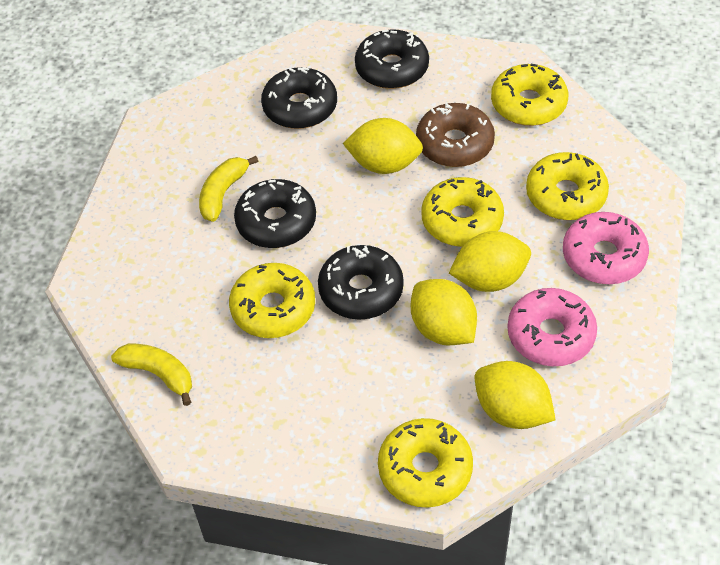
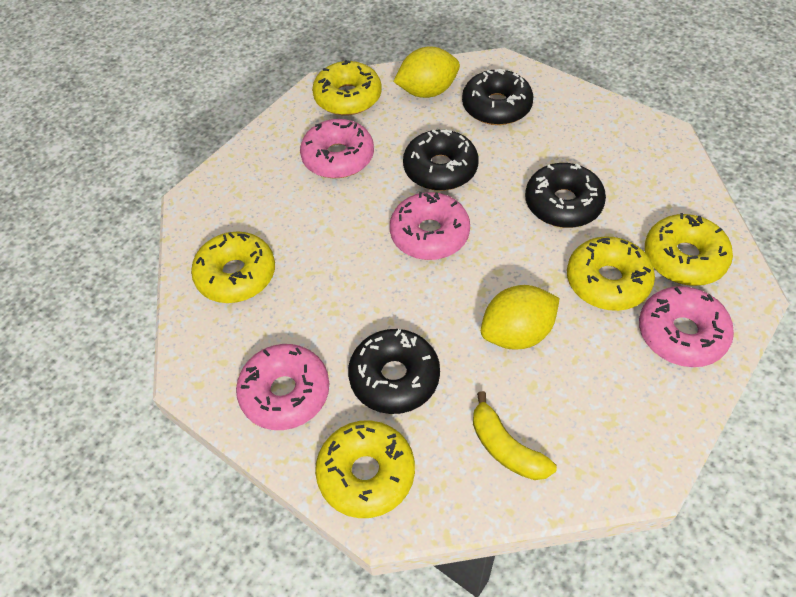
brown donut: [416,103,495,167] = 1 -> none = 0
pink donut: [507,288,597,366] [563,212,649,284] = 2 -> [236,344,329,430] [300,119,374,179] [390,192,470,260] [639,286,734,367] = 4
yellow banana: [111,343,192,406] [199,156,258,222] = 2 -> [473,391,557,480] = 1
yellow lemon: [343,118,423,174] [411,279,477,345] [449,231,531,292] [475,361,556,429] = 4 -> [393,46,460,98] [481,285,560,349] = 2

